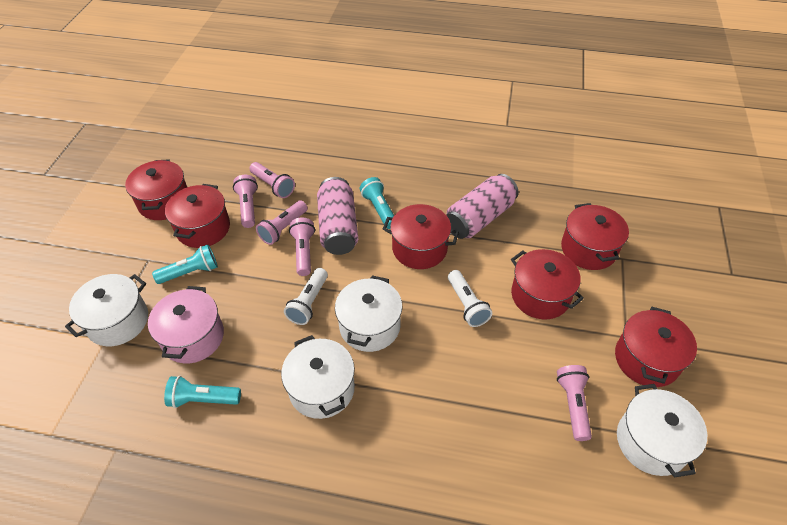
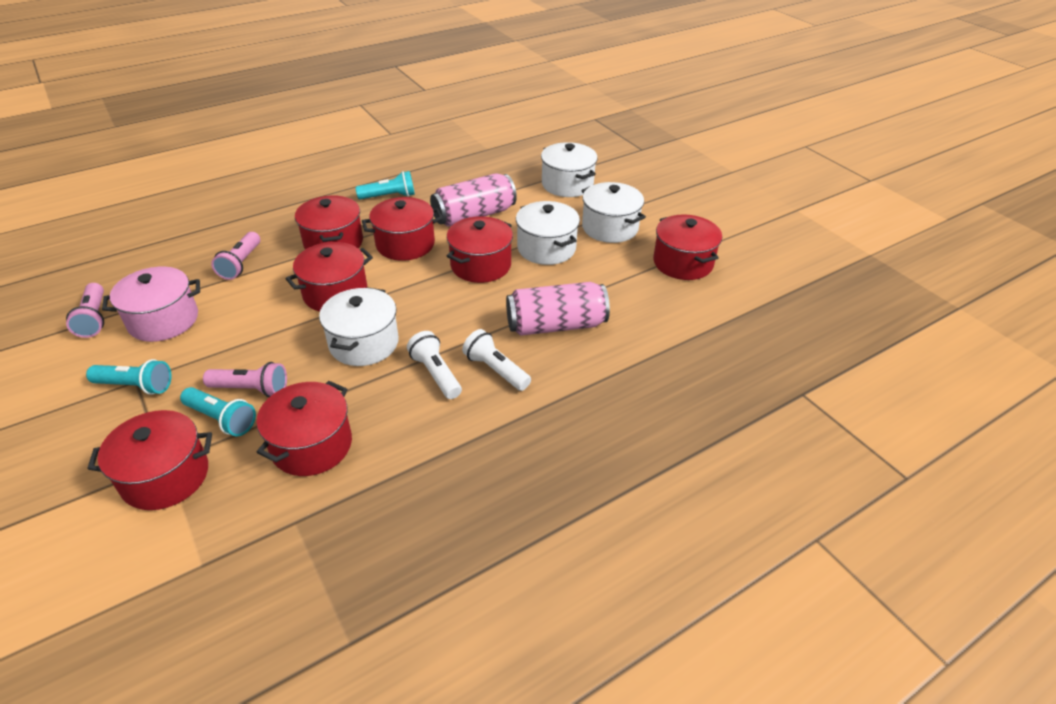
pink flashlight: [233,175,258,228] [249,162,295,198] [256,201,308,245] [289,218,315,276] [557,365,592,441] = 5 -> [66,283,104,338] [203,362,287,397] [211,232,260,280] = 3
red pot: [125,159,187,220] [165,184,230,248] [383,204,459,269] [511,249,584,319] [561,203,629,270] [615,307,697,387] = 6 -> [87,410,212,510] [257,381,352,476] [286,242,373,312] [295,196,363,250] [362,197,443,261] [447,216,513,283] [653,214,722,280] = 7

